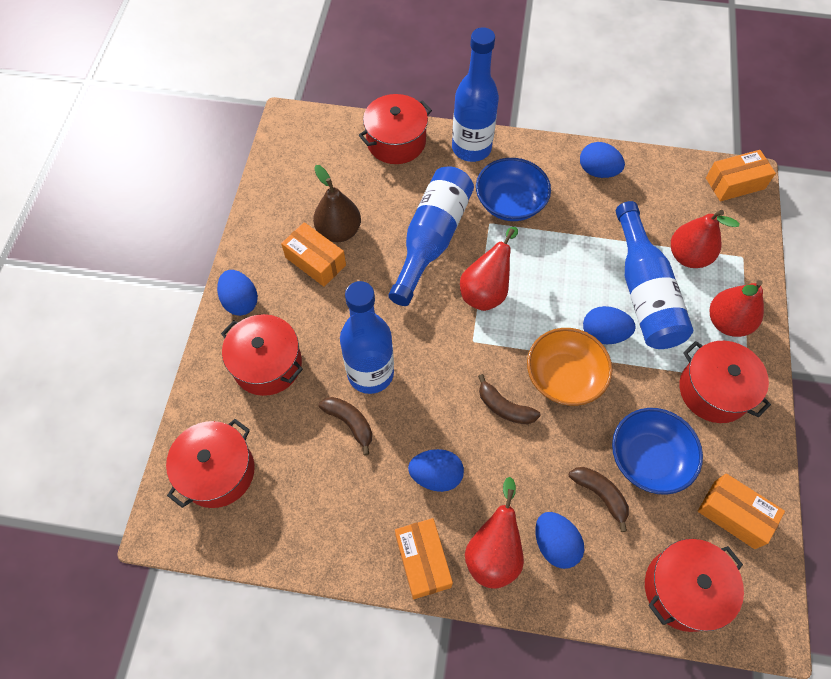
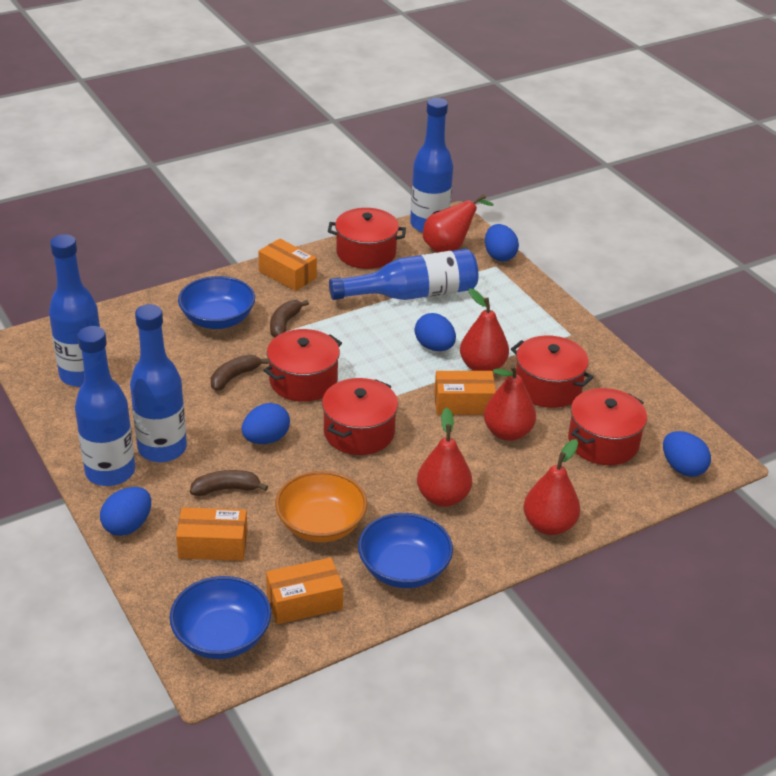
blue bottle: [340,281,394,394] [388,167,474,306] [452,27,499,162] [616,201,693,349] = 4 -> [49,234,100,387] [75,326,135,486] [130,304,187,462] [329,249,478,300] [410,98,453,233] = 5
blue bowl: [476,158,551,221] [612,408,703,495] = 2 -> [170,576,271,659] [178,276,255,329] [358,513,453,588] = 3
brown pear: [313,165,361,242] = 1 -> none = 0
red pear: [460,227,518,311] [465,477,524,589] [671,210,739,268] [710,280,764,337] = 4 -> [417,408,472,507] [423,194,494,253] [460,288,509,371] [484,364,536,441] [523,439,580,535] = 5

